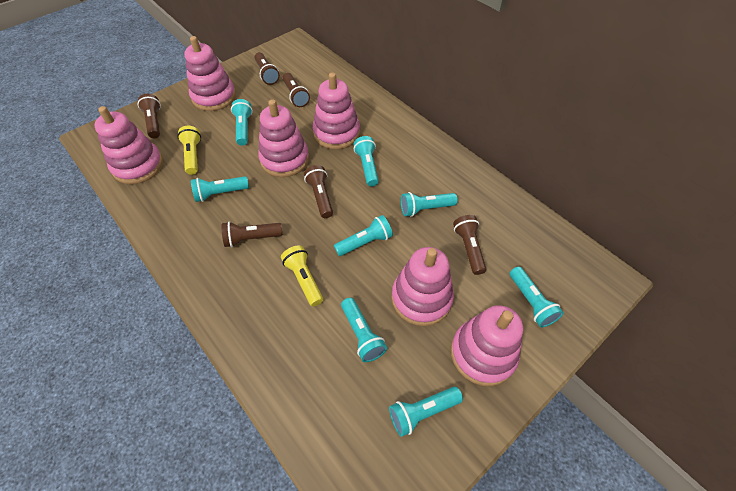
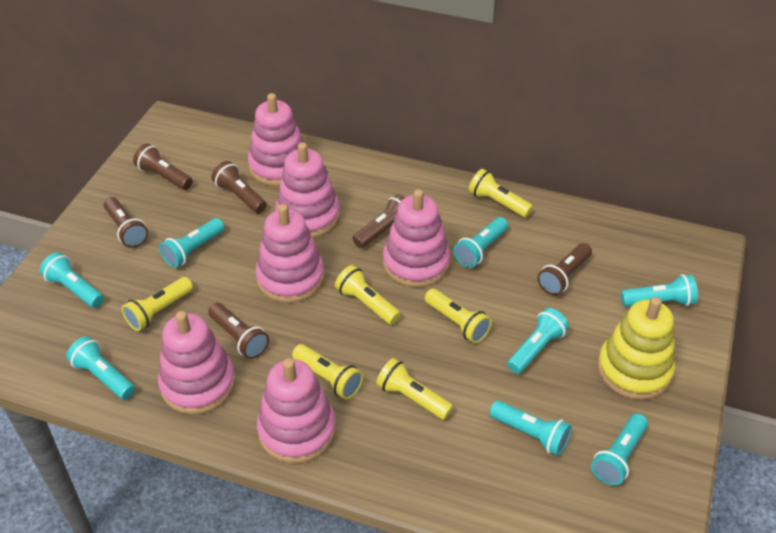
yellow flashlight: [177,126,201,175] [281,245,323,306] = 2 -> [122,277,193,331] [292,344,363,400] [335,265,401,325] [376,358,453,420] [425,289,492,343] [469,169,533,218] = 6
yellow stacking toy: none = 0 -> [598,297,675,400] = 1

